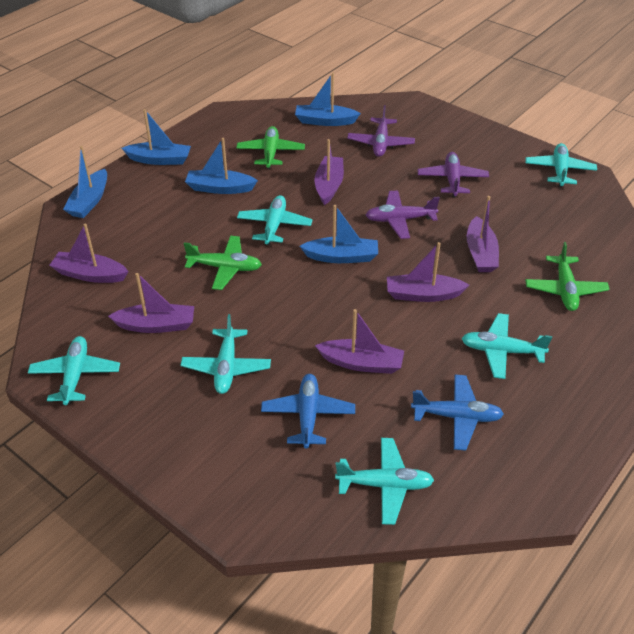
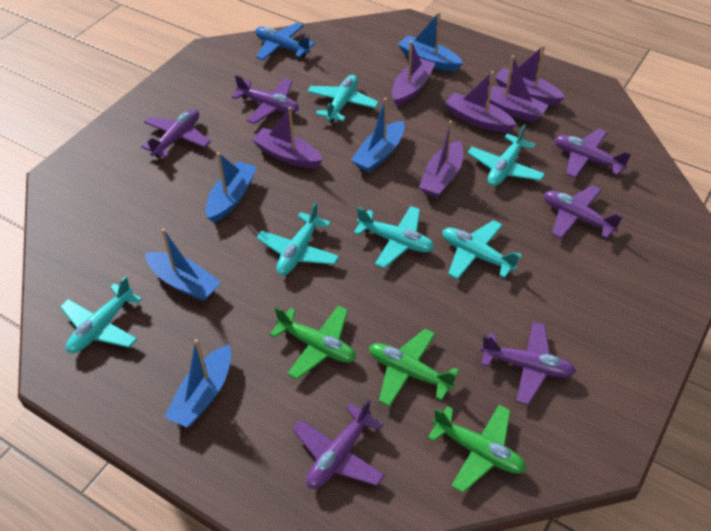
blue plane: [261,374,355,449] [411,374,504,451] = 2 -> [255,23,315,60] = 1
purple plane: [347,105,415,157] [366,190,440,239] [418,152,489,198] = 3 -> [141,109,211,158] [232,75,299,124] [293,399,385,489] [481,322,576,405] [544,185,623,239] [555,129,632,178] = 6

